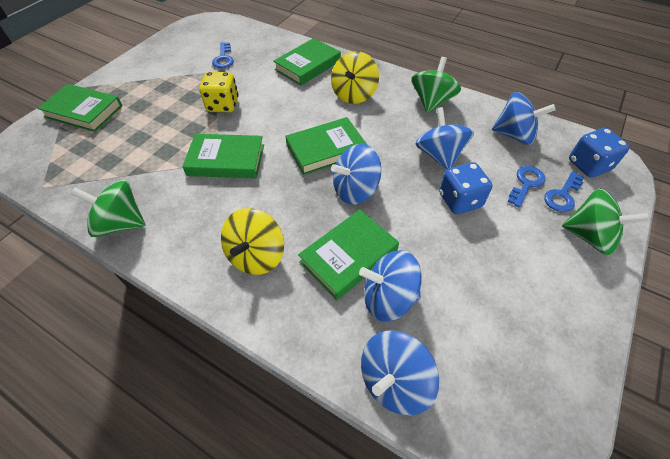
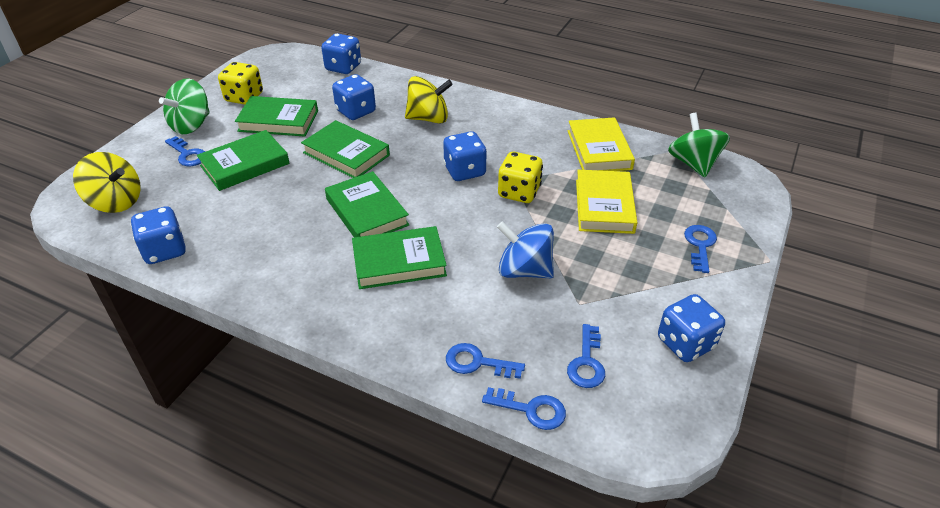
blue dice: [439,162,493,214] [569,128,630,178] = 2 -> [131,206,186,264] [321,33,361,74] [332,74,376,120] [443,131,487,181] [658,294,725,362] = 5
blue key: [212,42,234,68] [508,166,545,208] [544,171,584,212] = 3 -> [165,136,205,166] [446,343,525,379] [482,387,566,430] [567,324,605,388] [684,225,717,273] = 5
blue spinning top: [331,144,382,205] [359,250,422,322] [361,331,439,415] [416,107,474,170] [492,92,556,145] = 5 -> [497,221,554,278] = 1
green spinning top: [71,180,145,237] [411,57,461,113] [562,188,650,255] = 3 -> [159,78,210,134] [668,113,730,177] = 2
yellow book: none = 0 -> [568,117,635,171] [576,170,637,234] = 2
yellow dice: [199,72,239,112] = 1 -> [218,62,263,105] [498,152,543,203] = 2

